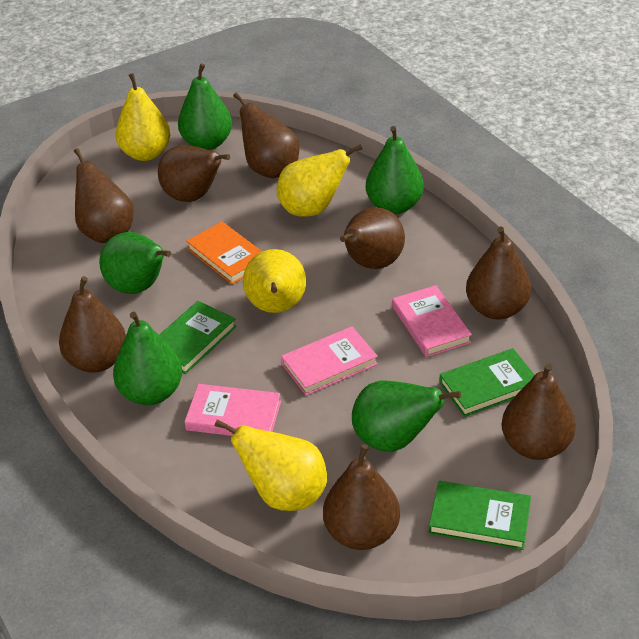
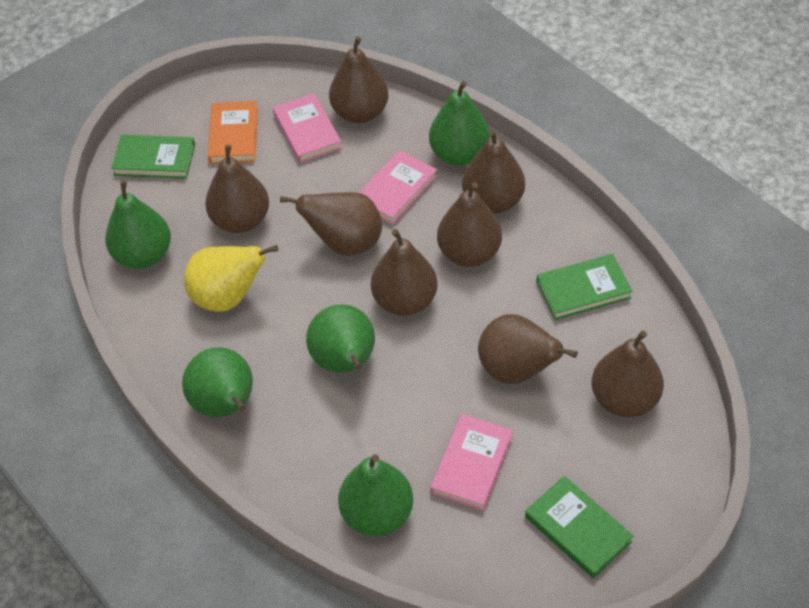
yellow pear: [115,73,171,161] [214,419,327,511] [243,249,306,313] [277,144,363,217] = 4 -> [184,245,278,312] = 1

